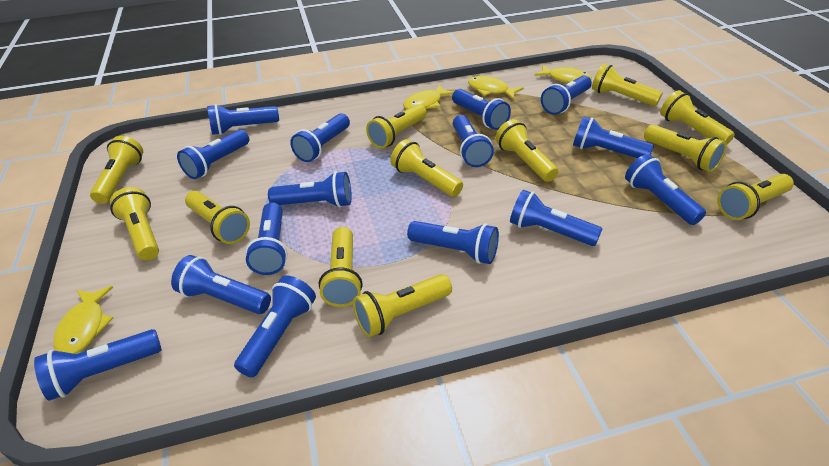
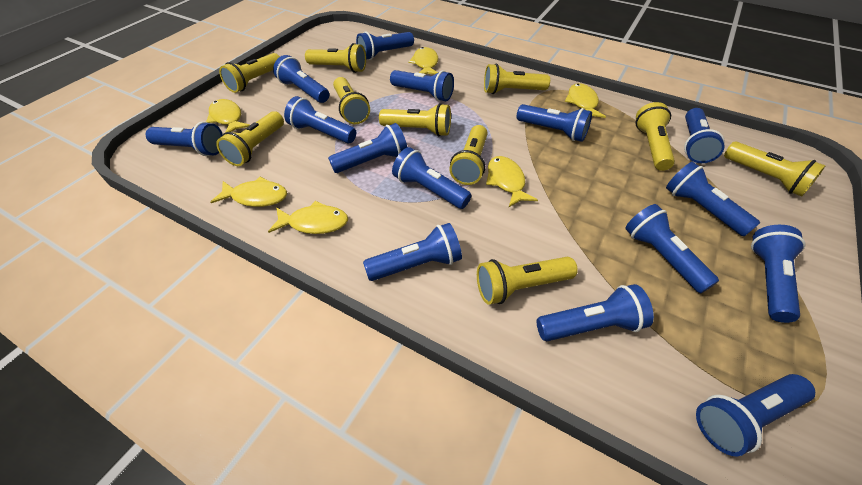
yellow fish: [53,286,113,354] [403,85,453,110] [468,76,524,100] [535,64,592,83] = 4 -> [206,99,250,132] [211,176,287,207] [268,201,348,234] [408,47,438,75] [486,156,538,207] [565,83,606,118] = 6
yellow flashlight: [90,136,143,204] [110,187,159,261] [185,191,250,244] [319,227,362,307] [353,274,452,337] [366,104,427,148] [390,139,463,197] [495,119,558,182] [592,64,663,106] [644,125,727,172] [660,90,735,145] [717,174,794,220] = 12 -> [216,111,284,166] [219,53,280,93] [305,43,366,73] [333,77,370,125] [379,103,451,136] [449,125,487,185] [477,257,578,305] [484,63,550,94] [636,102,675,171] [724,141,826,197] = 10

